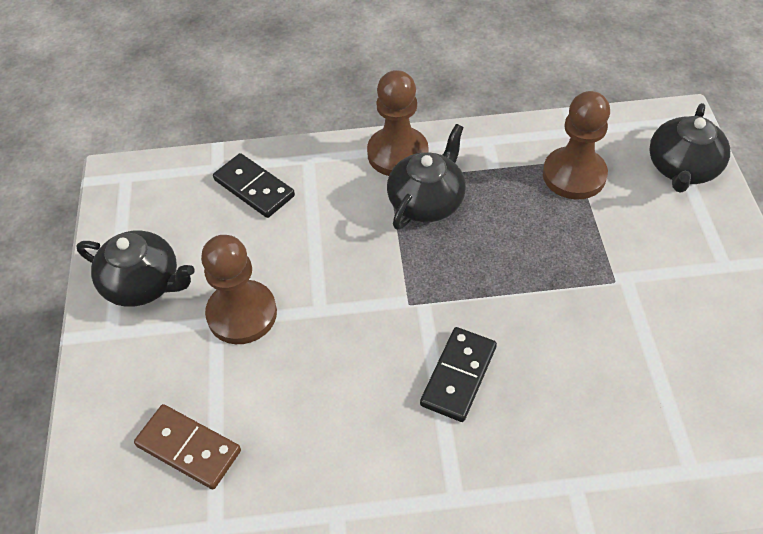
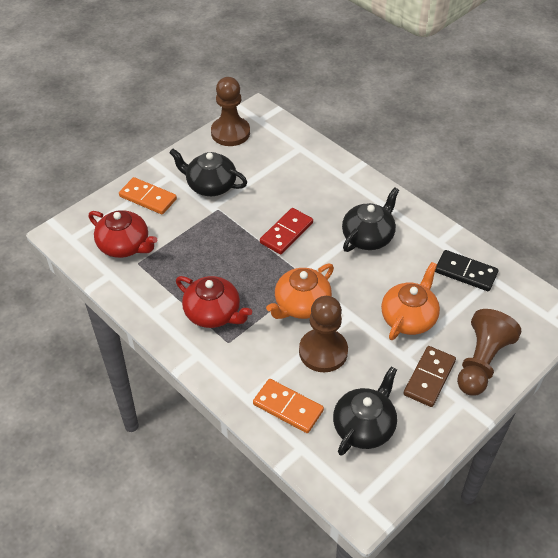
black domino: [213,153,295,218] [420,327,497,422] = 2 -> [435,250,498,291] = 1
orange domino: none = 0 -> [119,177,177,215] [253,379,324,433] = 2
orange teapot: none = 0 -> [266,264,334,319] [381,262,440,340] = 2
red domino: none = 0 -> [260,208,313,255] = 1
red teapot: none = 0 -> [88,210,157,258] [176,276,252,328] = 2

